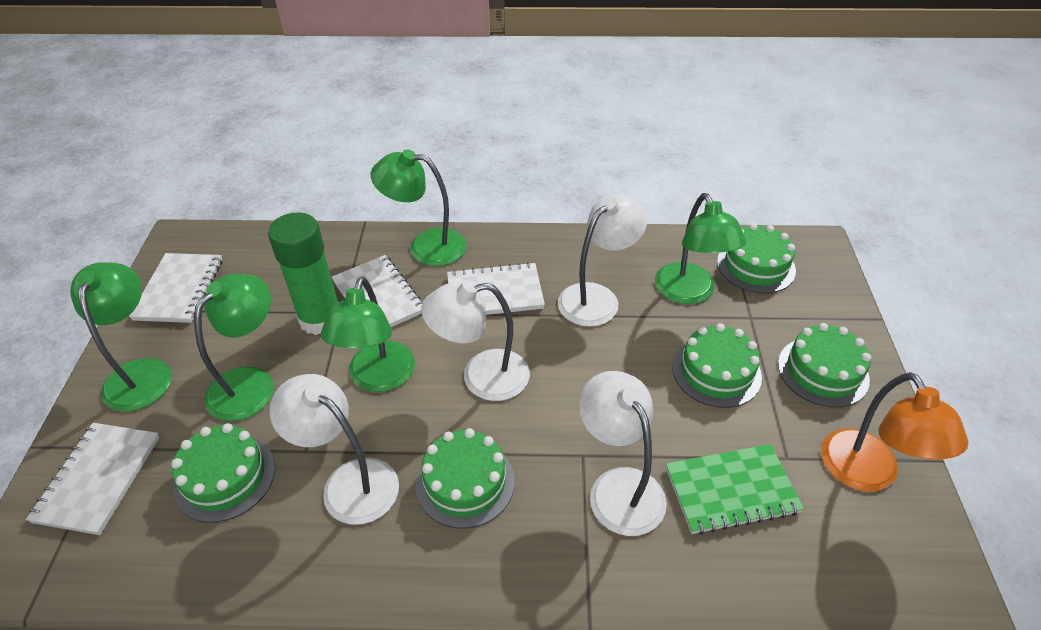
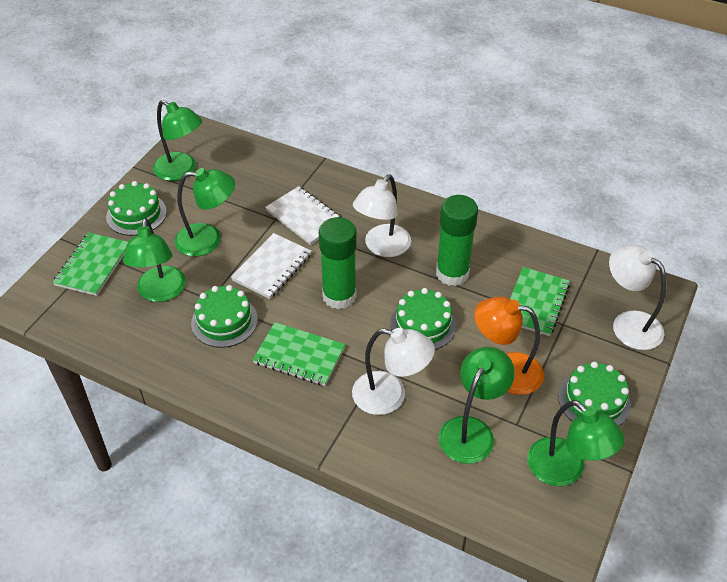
green cake: [171,423,275,523] [415,428,515,529] [672,323,762,408] [717,223,796,294] [778,323,871,408] = 5 -> [106,181,167,236] [191,285,258,348] [390,288,457,350] [558,361,631,426] = 4
green glue stick: [268,212,338,335] = 1 -> [319,217,356,309] [436,195,478,286] = 2
green notebook: [666,444,804,535] = 1 -> [53,232,128,296] [253,322,345,386] [510,267,570,336] = 3
white lamp: [270,374,399,525] [421,280,530,401] [558,194,647,327] [579,371,667,536] = 4 -> [352,328,435,415] [353,175,411,257] [609,245,666,350] = 3
white notebook: [26,423,160,535] [129,253,222,323] [332,255,423,327] [447,262,545,315] = 4 -> [231,233,312,299] [265,186,342,245] = 2

